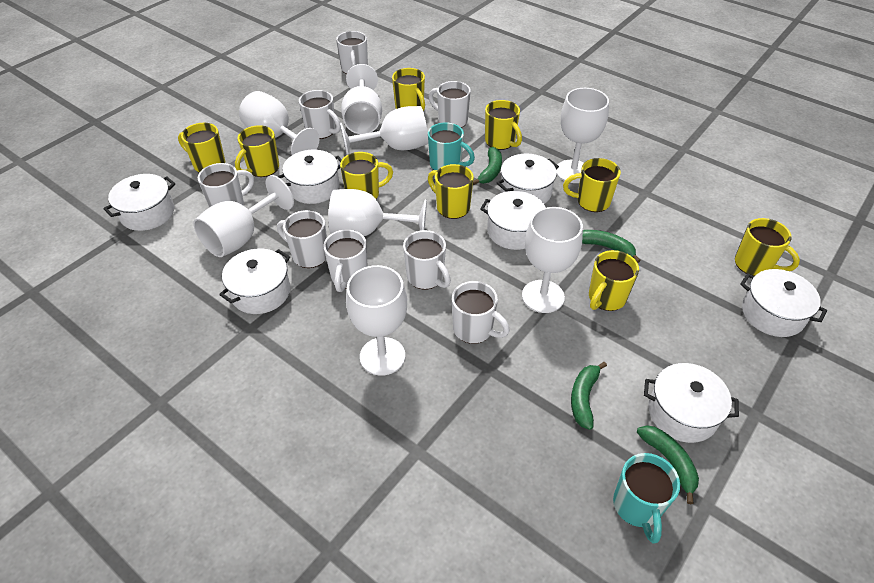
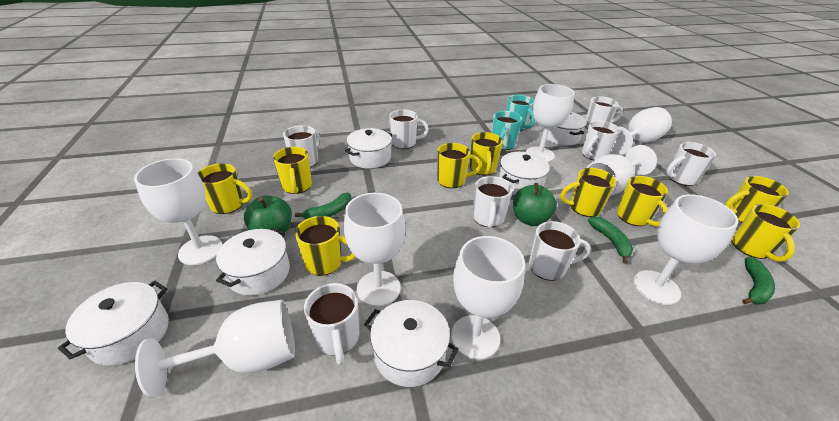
green apple: none = 0 -> [244,195,292,235] [513,183,557,226] = 2
green banana: [473,147,502,185] [571,362,607,430] [582,230,641,263] [637,425,699,504] = 4 -> [295,192,352,219] [588,216,633,264] [742,257,775,305] = 3
white pot: [103,174,175,231] [219,249,290,314] [277,150,342,204] [480,191,546,250] [497,153,559,204] [644,363,739,443] [740,269,827,337] = 7 -> [58,281,169,366] [216,228,290,296] [345,128,392,169] [364,300,459,387] [499,152,550,195] [542,112,587,146] = 6

